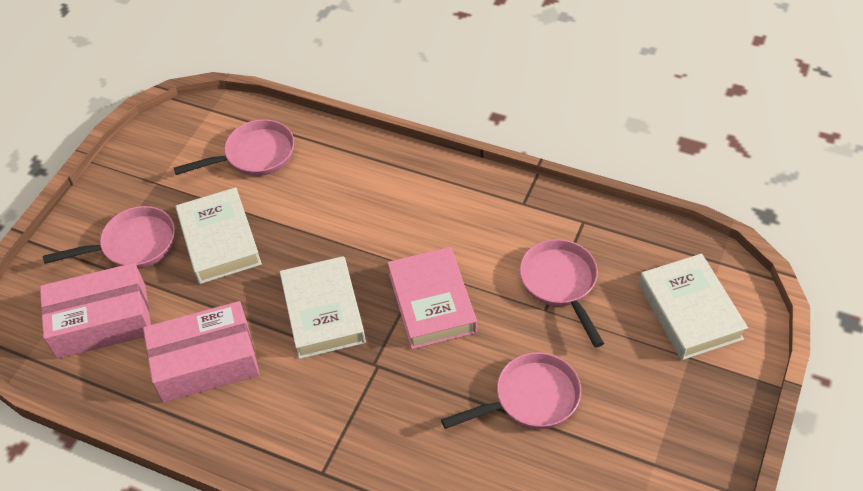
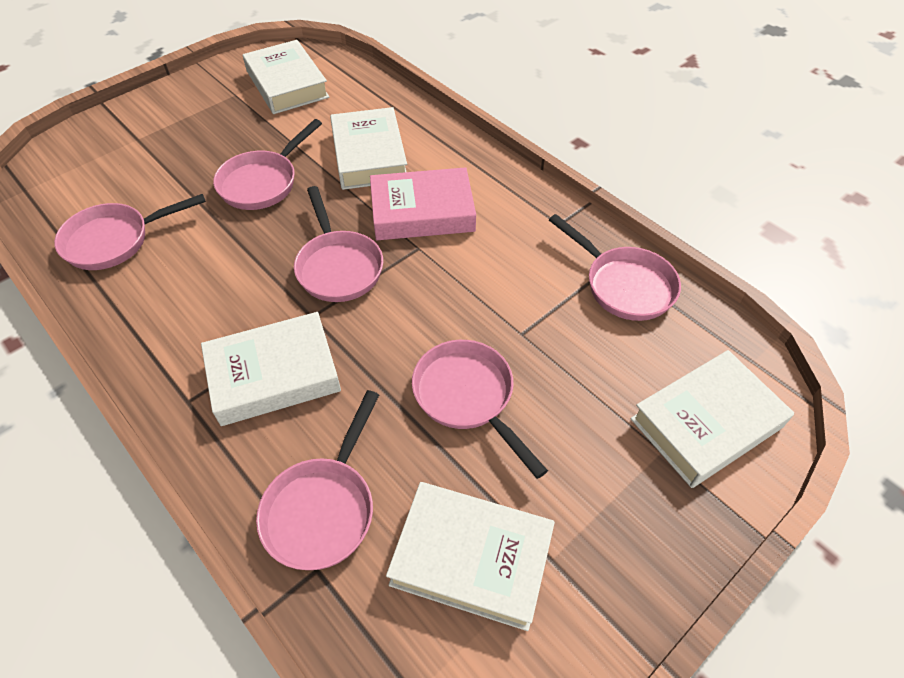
pink box: [40,263,151,359] [143,301,260,403] = 2 -> none = 0
pink pan: [43,206,175,269] [174,119,294,176] [441,352,581,429] [519,239,604,347] = 4 -> [54,194,206,270] [213,119,322,210] [256,390,379,570] [294,186,383,302] [412,340,548,479] [549,214,681,321] = 6
white book: [176,187,262,284] [280,256,366,359] [639,253,748,360] = 3 -> [201,312,341,426] [243,40,329,114] [330,107,407,190] [386,482,555,631] [630,350,794,488] = 5

